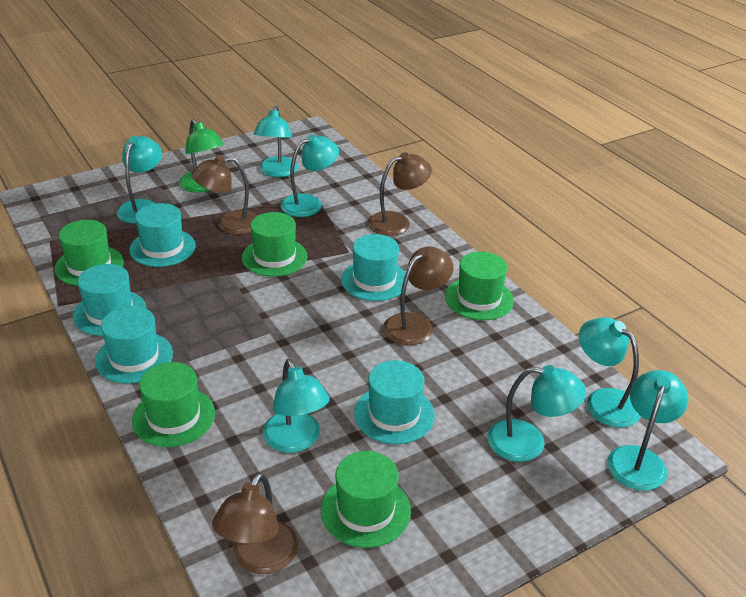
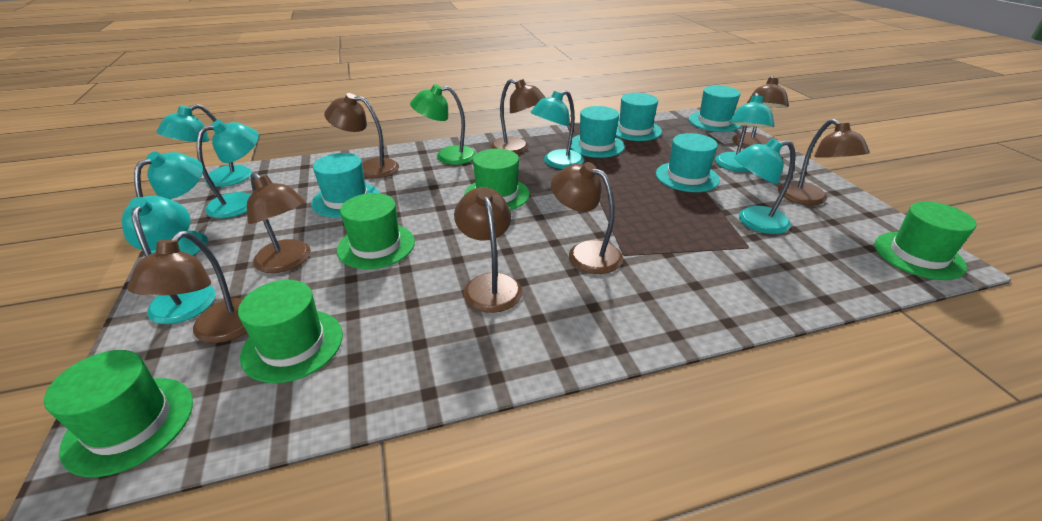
brown lamp: [192,155,258,235] [212,472,298,574] [368,152,432,236] [383,246,454,345] = 4 -> [127,231,247,343] [247,173,311,273] [324,93,399,179] [454,187,523,313] [491,79,546,154] [551,162,623,274] [732,76,789,148] [778,119,870,205] = 8

